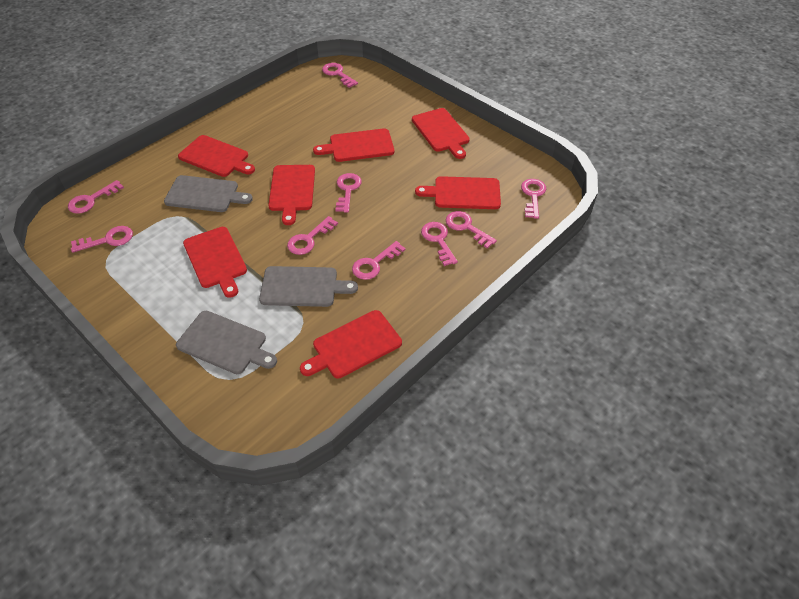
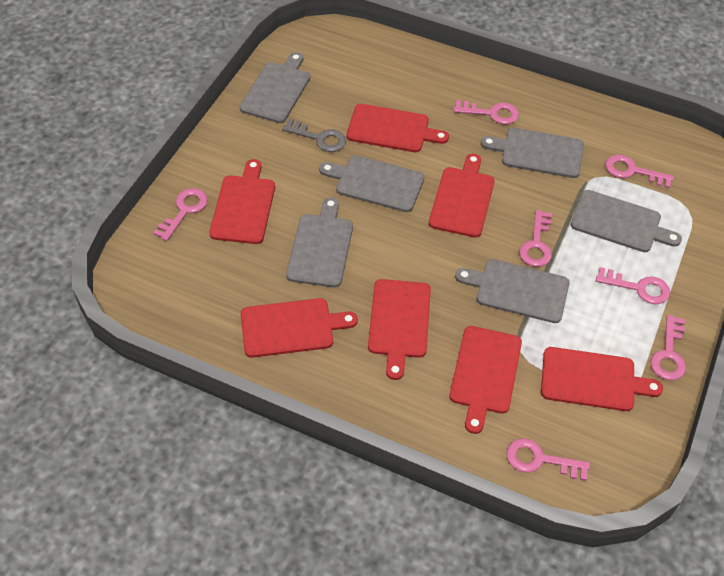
grey cutting board: [164,175,253,212] [176,311,277,374] [259,266,358,307] = 3 -> [239,52,310,123] [286,197,353,288] [319,155,425,212] [455,259,570,323] [481,128,584,178] [571,190,682,252] = 6
grey key: none = 0 -> [282,119,346,152] = 1
pink key: [68,180,124,214] [71,226,133,253] [287,216,338,255] [322,63,358,88] [336,173,362,213] [352,241,406,280] [421,222,458,266] [446,211,497,248] [521,179,546,219] = 9 -> [153,188,208,241] [454,100,519,125] [506,438,590,481] [519,210,552,267] [596,267,670,304] [606,155,674,188] [651,315,686,380] = 7

